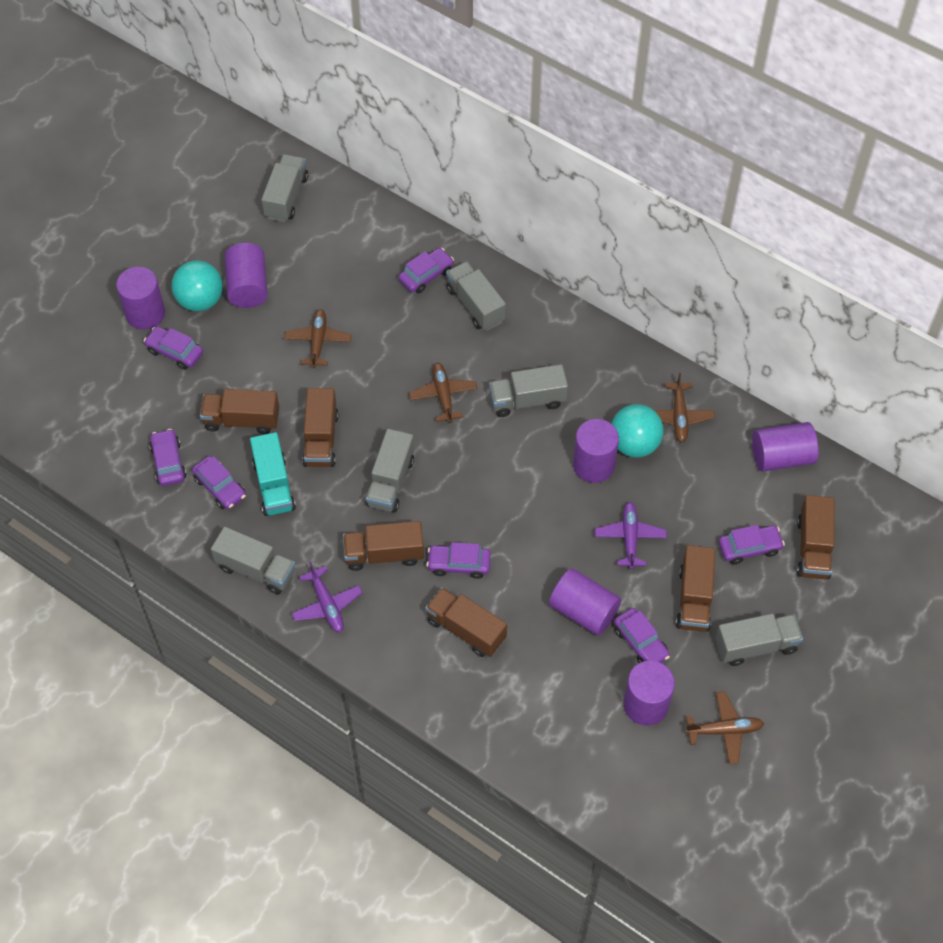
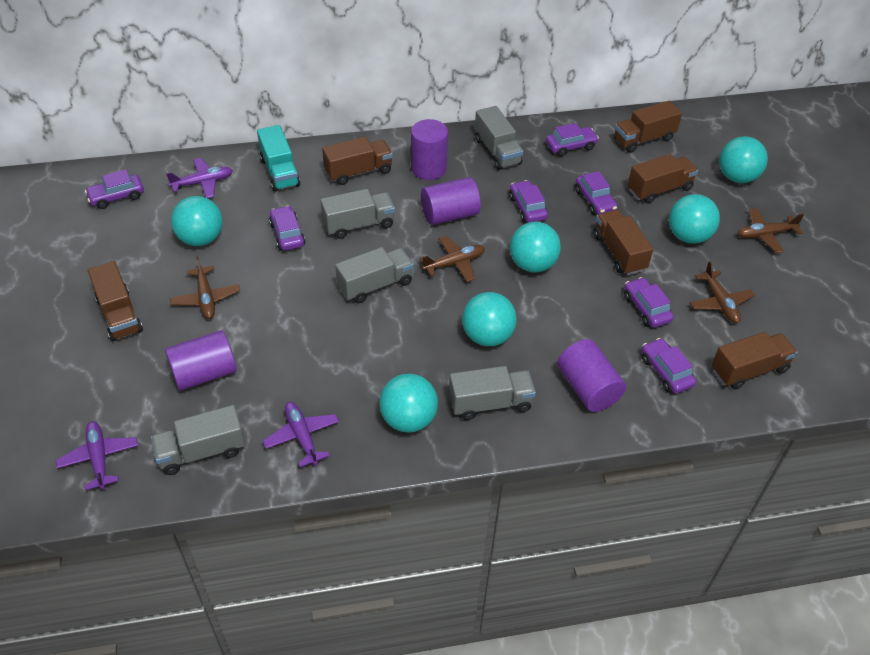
grey truck: [211,527,295,595] [261,154,308,222] [365,429,414,513] [446,261,506,331] [489,364,568,417] [715,614,803,666] = 6 -> [151,405,245,475] [320,189,395,239] [335,247,414,303] [449,366,536,420] [475,106,523,170] = 5
purple cylinder: [116,267,165,330] [225,243,268,308] [549,568,621,636] [573,419,619,483] [623,661,675,726] [752,422,819,472] = 6 -> [165,330,237,391] [411,119,448,180] [421,177,481,225] [557,339,626,412] = 4
purple plane: [291,562,363,632] [595,502,667,569] = 2 -> [56,421,138,490] [166,158,233,198] [263,402,339,467] = 3
turquoise ball: [171,260,223,311] [611,404,664,458] = 2 -> [171,196,223,246] [379,374,438,433] [462,292,517,346] [510,222,561,273] [669,194,720,244] [719,136,768,183] = 6

